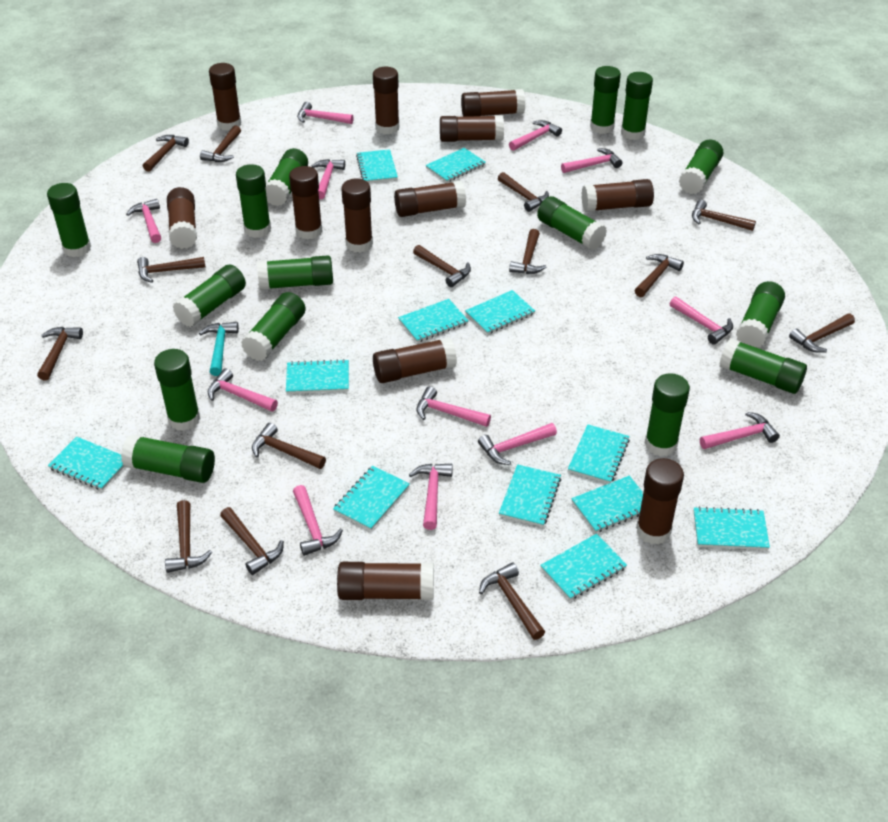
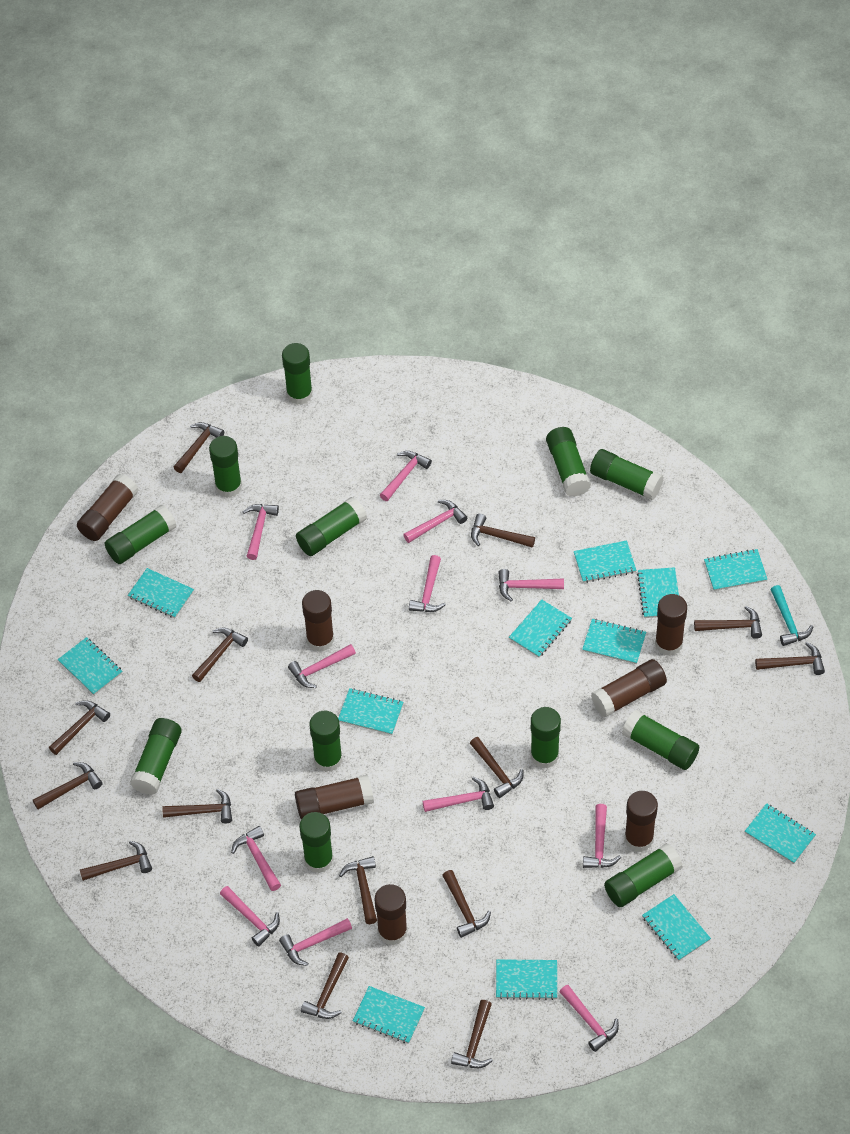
brown glue stick: [167,187,197,249] [209,63,241,131] [289,166,323,240] [337,562,434,600] [341,178,373,253] [373,67,399,135] [373,337,457,383] [394,181,466,217] [440,115,504,142] [461,89,525,117] [581,179,654,212] [636,458,684,545] = 12 -> [77,474,139,541] [295,775,374,819] [302,590,334,652] [375,884,408,945] [591,659,667,717] [625,791,658,852] [655,594,687,656] = 7
green glue stick: [47,183,91,257] [121,434,215,483] [154,349,200,431] [173,264,246,327] [236,164,271,238] [241,292,306,361] [257,255,333,290] [266,148,308,206] [537,196,607,250] [590,66,621,134] [621,72,653,140] [645,373,690,456] [679,140,723,194] [720,338,807,394] [736,281,785,348] = 15 -> [104,505,177,564] [130,718,182,795] [209,436,242,498] [282,343,313,405] [296,497,367,556] [299,812,334,873] [309,711,342,772] [531,707,561,768] [546,427,591,497] [590,449,664,500] [604,843,683,907] [622,710,699,770] = 12

